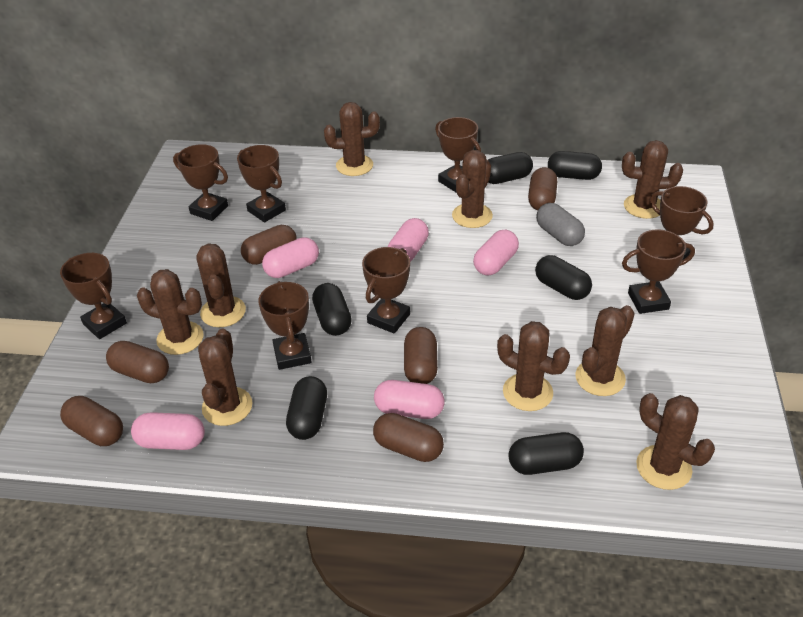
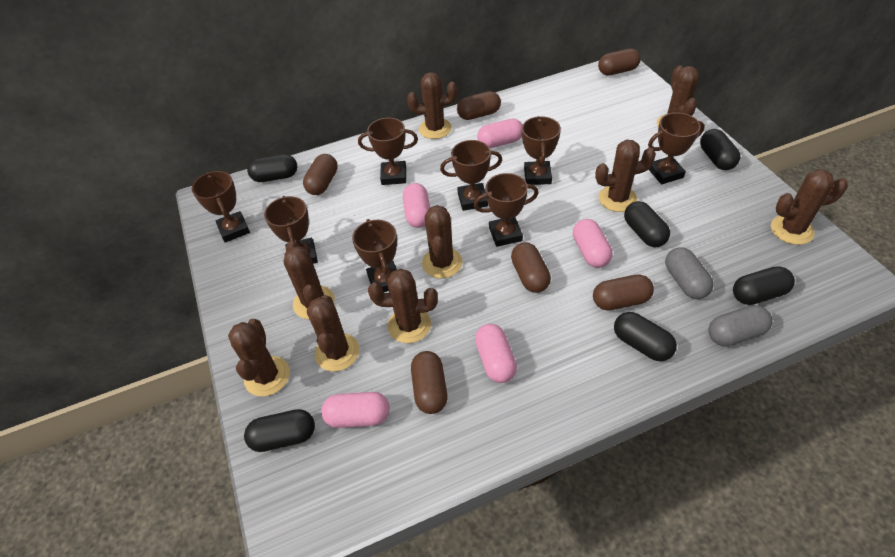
grey capsule: [536,203,585,246] = 1 -> [665,247,714,299] [708,305,772,347] = 2

